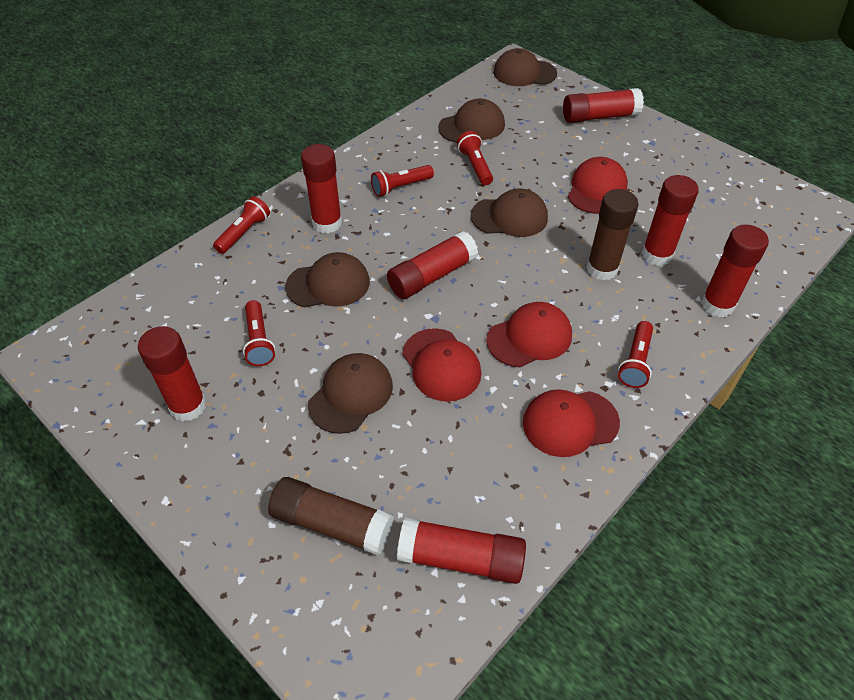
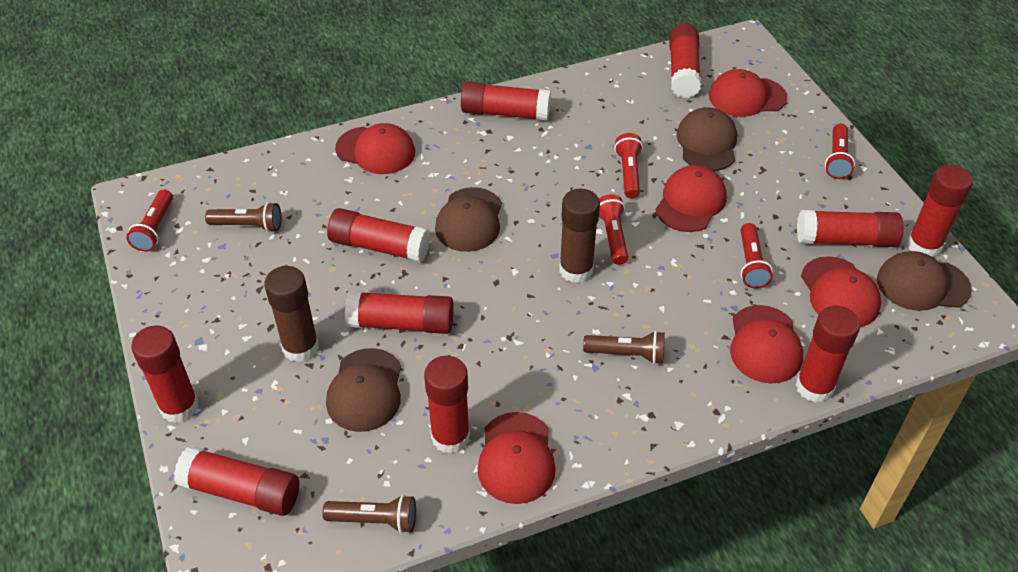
brown cap: [285,252,370,308] [308,353,393,434] [438,98,505,143] [471,188,548,237] [493,48,557,86] = 5 -> [326,348,401,432] [435,187,502,252] [676,107,737,171] [877,251,972,311] = 4
brown flashlight: none = 0 -> [205,202,281,232] [322,495,416,533] [583,331,665,364] = 3
red cap: [402,328,482,402] [486,302,572,367] [523,389,620,457] [568,157,628,214] = 4 -> [335,123,415,174] [477,412,556,504] [656,165,727,232] [709,69,787,117] [730,305,803,383] [801,256,881,327] = 6
red glue stick: [138,326,207,421] [301,144,342,234] [387,231,478,299] [397,518,526,584] [563,88,644,123] [641,175,699,266] [701,225,769,317] = 7 -> [131,325,199,423] [174,446,300,516] [327,208,430,262] [345,291,454,334] [424,356,470,454] [461,81,551,121] [669,24,701,98] [796,306,860,403] [797,210,904,247] [907,165,973,257] = 10

